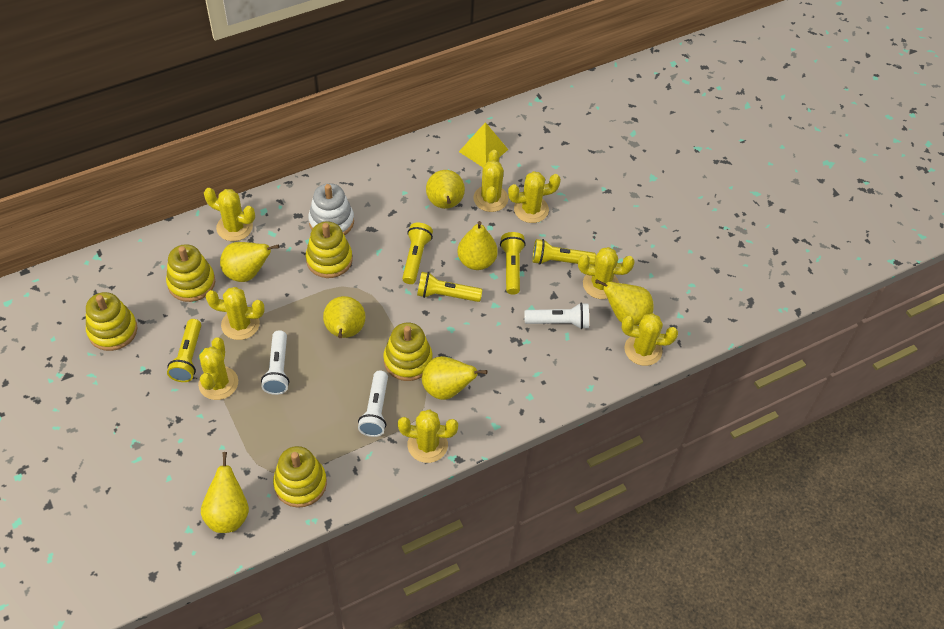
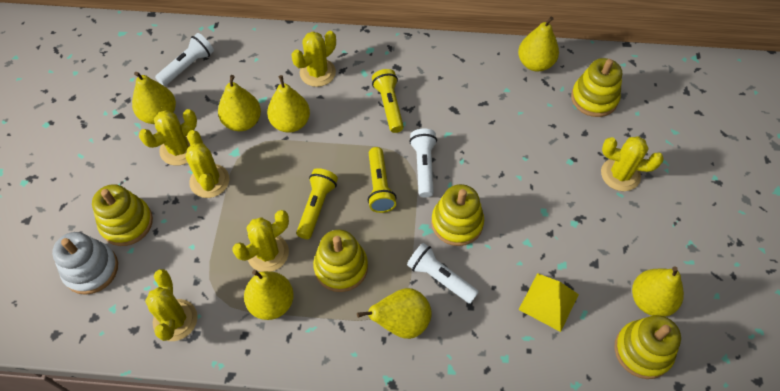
yellow cactus: [198,337,238,400] [204,188,255,241] [206,287,265,340] [398,409,458,463] [473,150,508,212] [508,171,561,223] [578,247,635,299] [621,313,678,366] = 8 -> [139,109,197,166] [145,269,197,341] [186,130,230,198] [232,210,289,272] [291,31,336,87] [601,136,664,191] = 6
yellow flashlight: [167,319,201,382] [402,223,433,284] [417,272,483,302] [500,232,526,295] [532,239,596,265] = 5 -> [296,168,338,239] [368,147,397,213] [372,69,404,133] = 3

